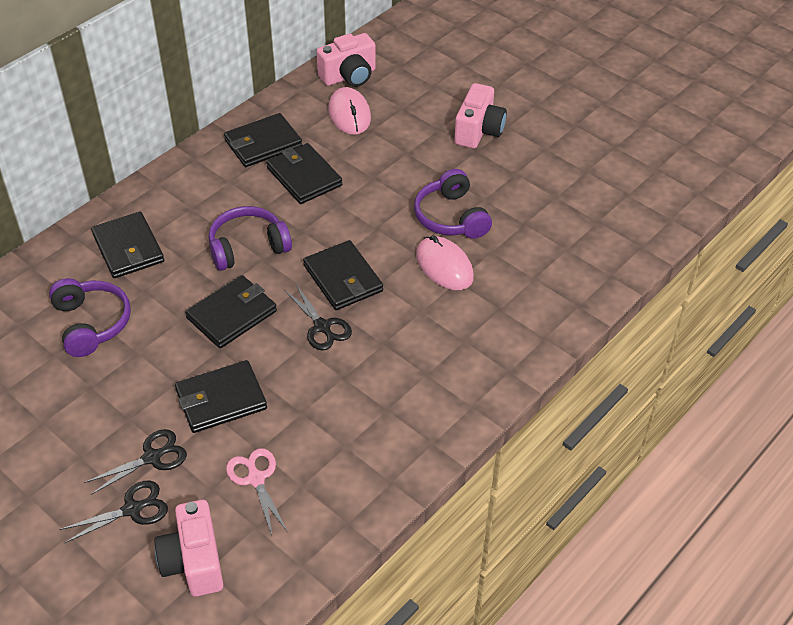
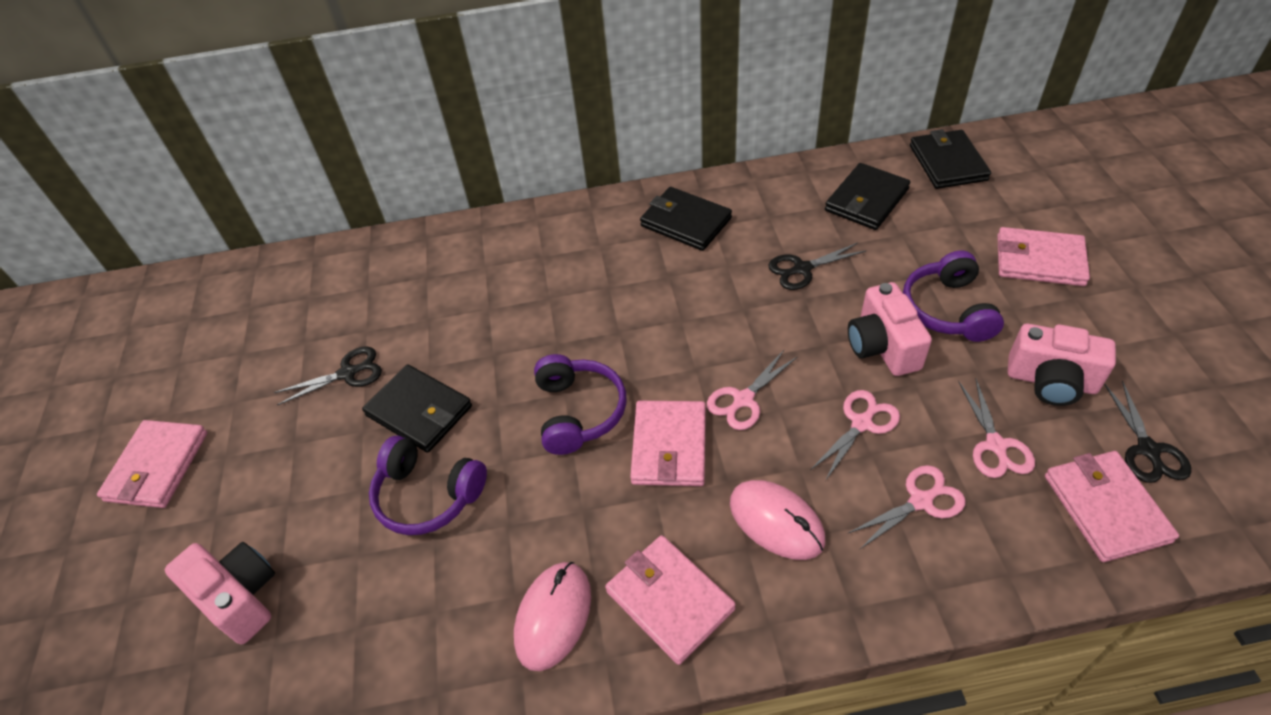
black wallet: [91,212,164,278] [175,360,267,433] [185,275,277,348] [224,113,302,167] [266,143,342,204] [303,240,383,310] = 6 -> [362,364,472,453] [640,187,732,251] [825,163,910,230] [910,129,991,189] = 4
pink scissors: [226,448,287,535] = 1 -> [707,350,797,430] [810,390,900,481] [847,465,966,549] [958,378,1035,478] = 4
pink wallet: none = 0 -> [97,420,208,508] [605,535,736,665] [630,401,706,486] [997,227,1090,286] [1045,451,1179,562] = 5

